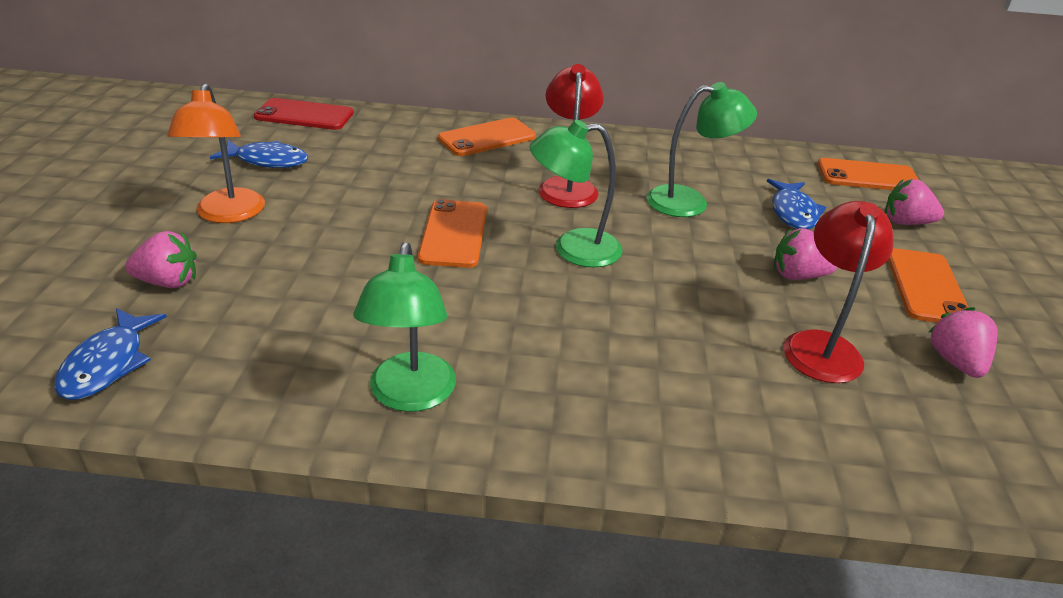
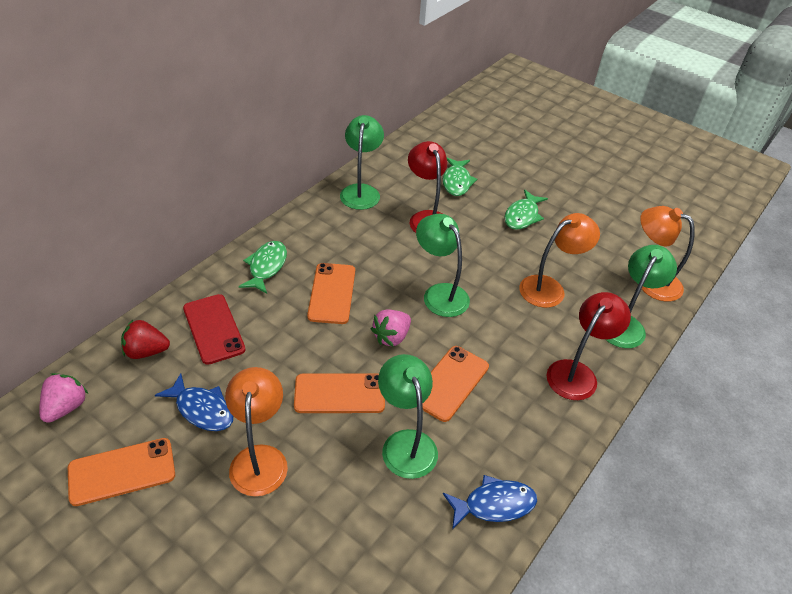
blue fish: [54,308,167,400] [210,140,308,168] [767,179,826,230] = 3 -> [155,373,233,431] [443,475,537,529] = 2
green fish: none = 0 -> [238,241,287,294] [443,157,477,196] [504,189,548,230] = 3
green lamp: [353,242,456,412] [530,119,623,268] [646,82,757,217] = 3 -> [340,115,384,210] [378,354,438,479] [416,214,470,317] [605,245,677,348] = 4
orange lamp: [167,83,265,223] = 1 -> [225,367,288,496] [519,213,600,308] [640,206,695,302] = 3
pink strawberry: [125,231,197,288] [774,228,837,280] [885,179,944,225] [929,307,998,378] = 4 -> [39,373,88,423] [371,309,411,347] = 2
red strawberry: none = 0 -> [121,320,170,359] = 1

